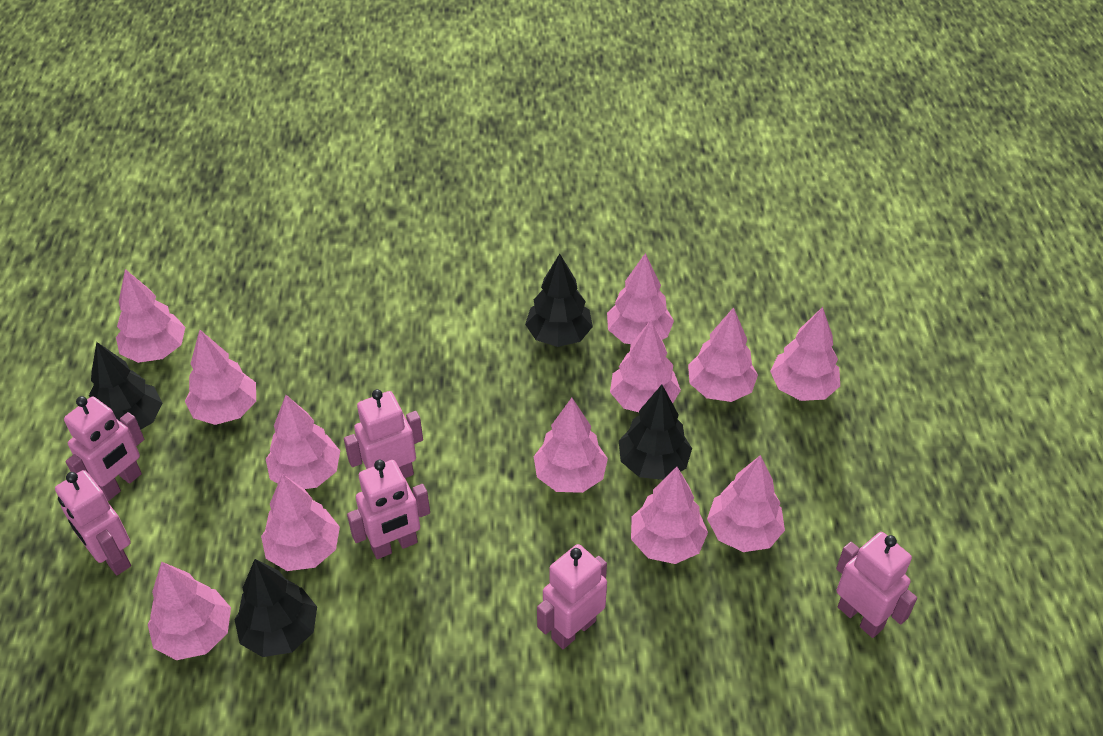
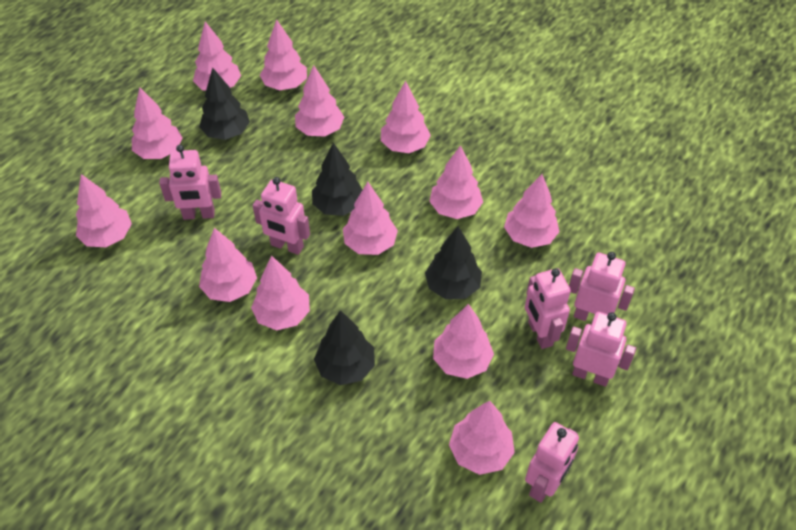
pink tree: [116,269,186,363] [148,562,231,660] [185,330,256,425] [261,474,340,571] [266,395,340,489] [534,398,608,493] [607,253,674,344] [610,320,681,412] [631,467,708,564] [688,307,758,402] [707,455,785,552] [770,307,840,401] = 12 -> [76,174,132,247] [132,87,183,159] [193,22,241,91] [199,228,257,302] [251,255,310,330] [260,19,307,90] [295,65,344,137] [343,182,398,255] [381,81,431,153] [429,145,483,219] [433,304,494,379] [449,400,515,475] [504,174,560,248] = 13

